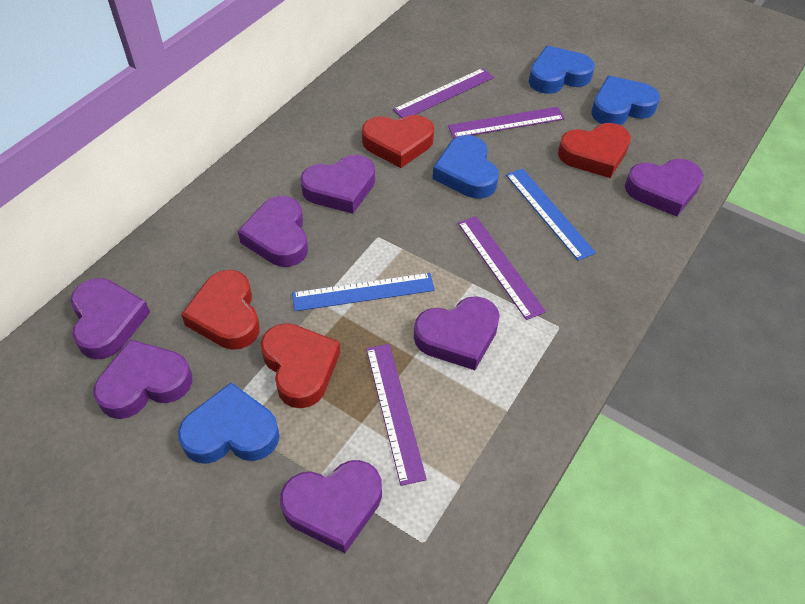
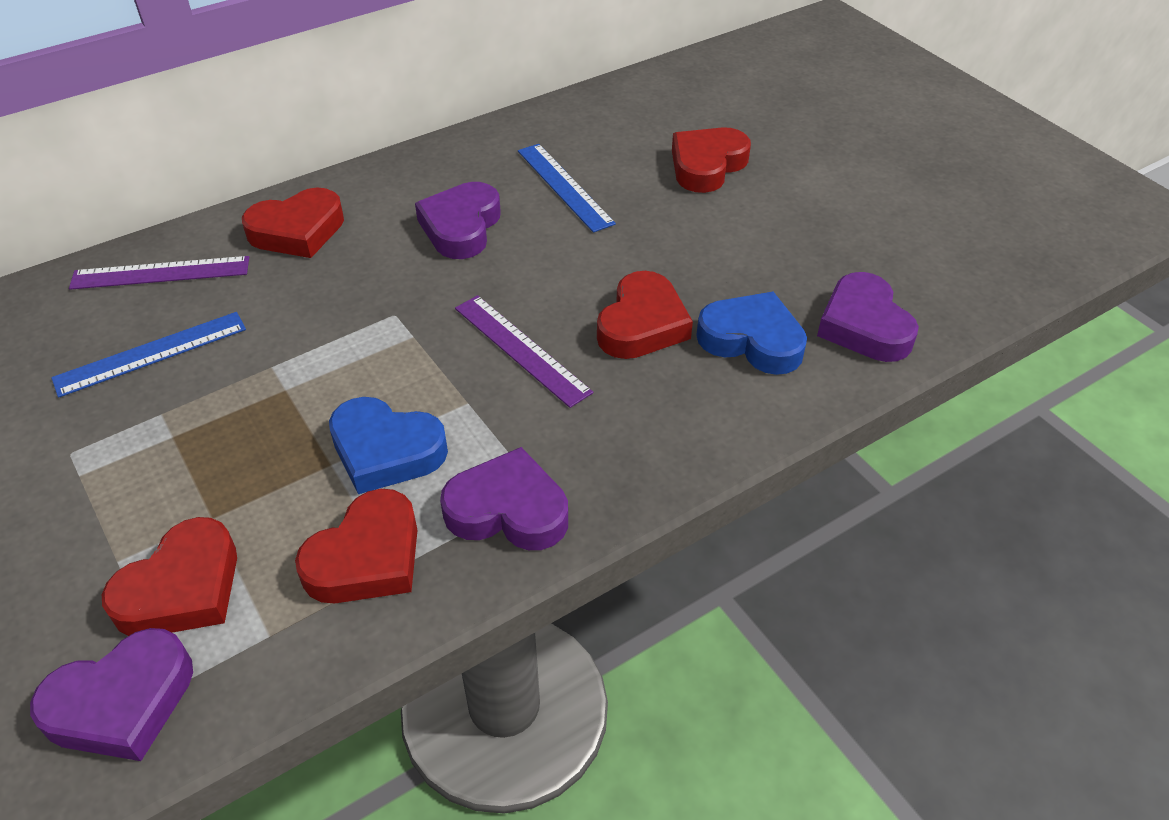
blue heart: [178,383,279,464] [433,135,499,199] [529,46,595,94] [591,76,660,125] = 4 -> [329,397,448,494] [696,292,807,375] = 2
purple heart: [70,278,150,359] [93,339,193,419] [238,196,308,267] [280,460,382,553] [300,155,375,214] [414,296,500,370] [625,159,704,216] = 7 -> [30,628,193,761] [415,182,501,259] [440,447,568,550] [817,272,919,362] = 4
purple ruler: [366,344,427,486] [393,68,494,118] [448,107,565,138] [458,216,546,320] = 4 -> [69,256,249,290] [455,295,593,408] = 2
red heart: [181,270,260,350] [261,323,340,408] [362,115,434,168] [558,123,631,178] = 4 -> [102,517,237,636] [242,188,344,258] [295,489,417,603] [597,271,693,359] [672,127,751,193] = 5

